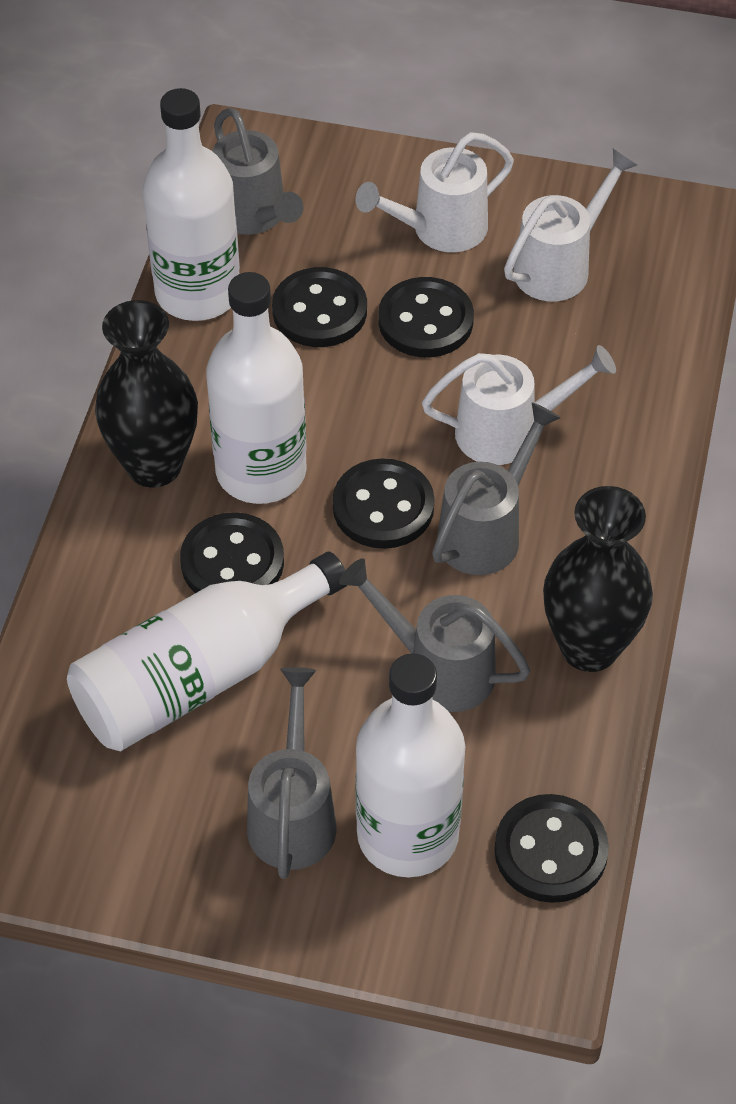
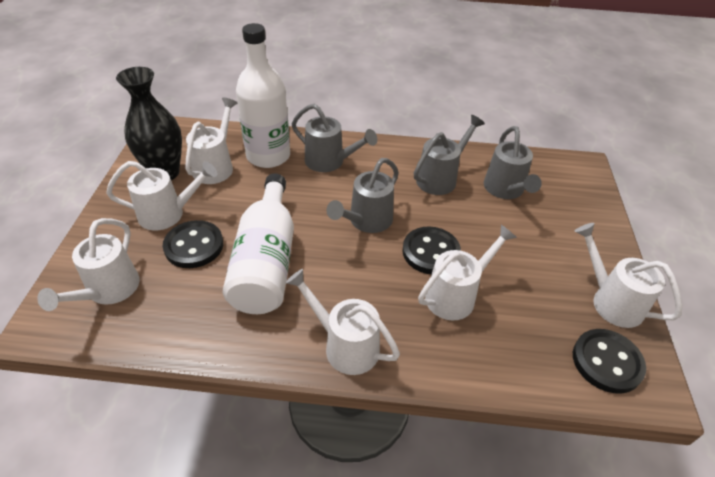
black button: [180,512,284,593] [272,267,367,347] [333,458,435,549] [378,277,474,358] [494,794,609,903] = 5 -> [163,220,223,268] [402,226,461,274] [573,329,646,394] = 3
black vase: [95,300,198,488] [543,486,653,672] = 2 -> [116,67,182,180] = 1
white bottle: [67,552,347,751] [143,88,240,321] [206,272,307,504] [355,653,465,877] = 4 -> [223,173,294,314] [236,23,290,168] = 2
white watering can: [356,132,514,252] [422,345,616,465] [504,149,637,301] = 3 -> [37,218,140,311] [106,161,217,230] [186,97,238,184] [286,269,400,375] [418,225,517,320] [574,223,682,328] = 6

